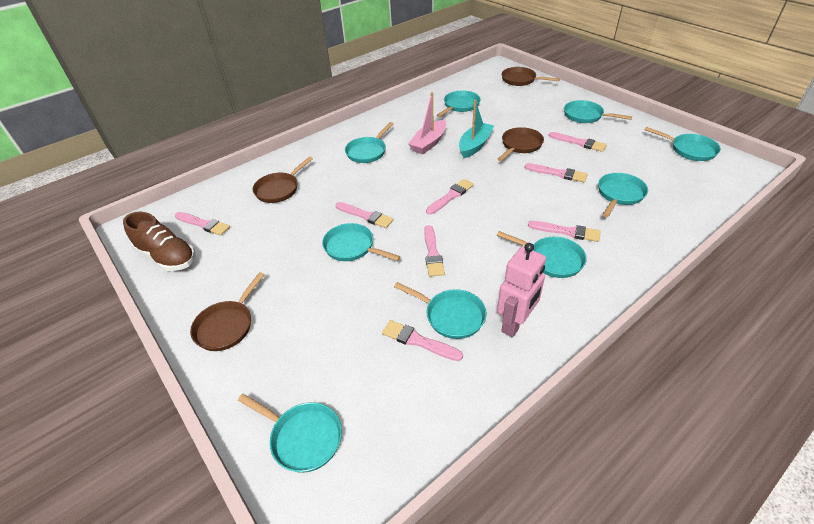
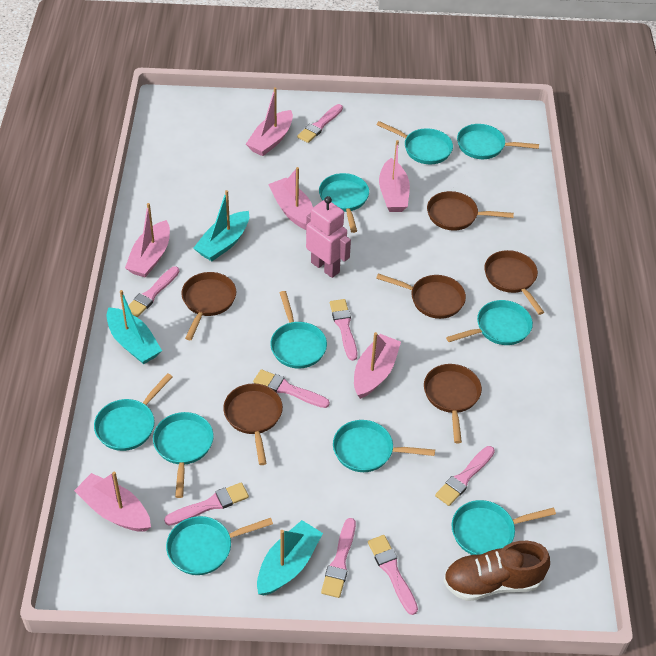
brown pan: [190,272,265,351] [253,157,313,203] [498,127,544,161] [502,67,560,86] = 4 -> [181,272,236,340] [223,384,283,465] [376,273,466,319] [424,364,482,443] [427,191,514,231] [484,250,544,315] = 6
pink boat: [408,92,446,154] = 1 -> [74,472,151,532] [125,203,170,278] [246,87,293,156] [268,167,313,230] [354,332,401,399] [379,140,410,212] = 6
turquoise boat: [459,100,494,159] = 1 -> [106,290,162,364] [193,190,249,261] [257,520,323,596] = 3
turquoise pan: [238,394,342,473] [322,223,400,261] [345,122,393,163] [394,282,486,339] [437,91,481,117] [497,231,587,278] [564,100,632,123] [598,173,648,217] [644,127,721,161] = 9 -> [94,373,172,451] [153,412,214,498] [166,516,273,575] [270,291,327,368] [319,173,369,233] [333,420,435,472] [376,121,453,164] [446,300,533,345] [452,500,556,555] [457,124,539,159] = 10

